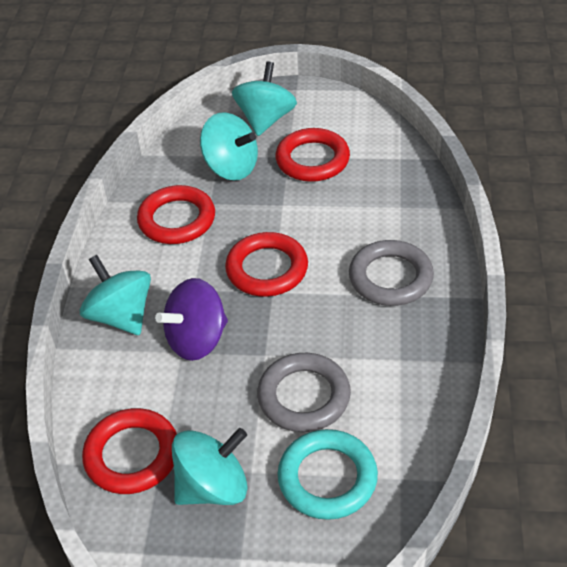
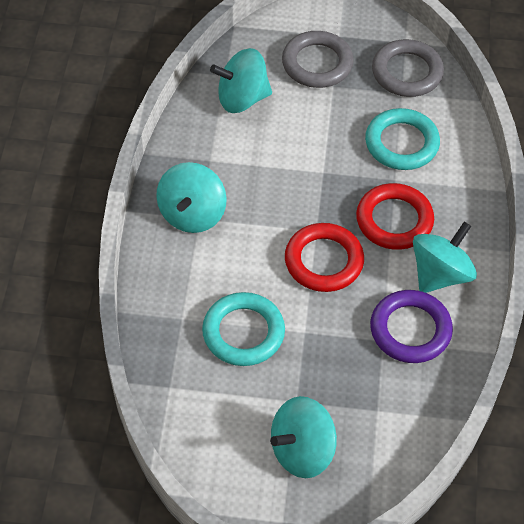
purple ring: none = 0 -> [370,290,453,363] = 1
purple spinning top: [155,278,228,361] = 1 -> none = 0
red ring: [82,408,177,494] [137,185,215,244] [225,232,308,297] [275,128,350,182] = 4 -> [285,223,364,292] [356,183,434,250] = 2
turquoise ring: [278,429,378,520] = 1 -> [202,292,285,366] [365,108,440,170] = 2

